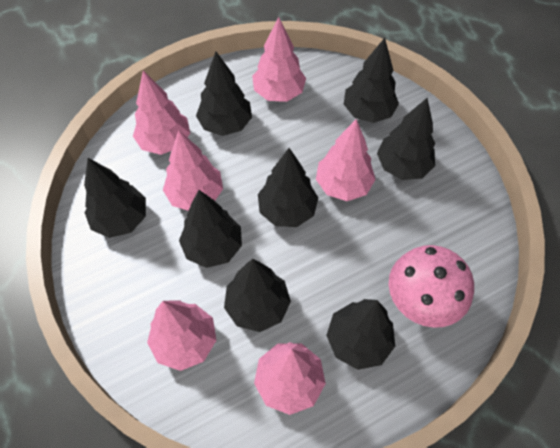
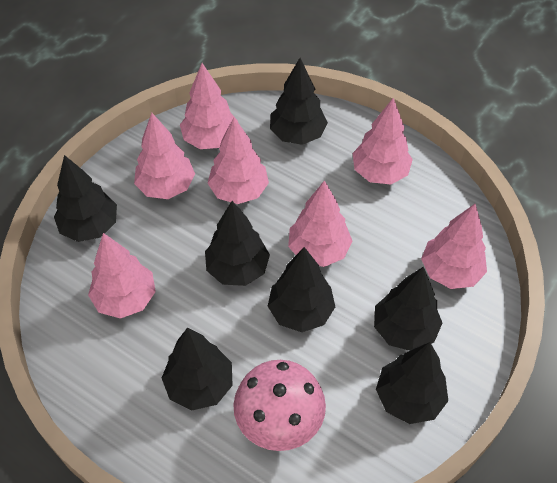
black tree: [84,158,146,238] [179,190,242,268] [196,51,252,136] [224,259,291,332] [258,148,318,227] [326,299,395,370] [344,38,399,123] [377,98,435,180] = 8 -> [54,155,117,242] [162,328,233,410] [205,201,270,286] [268,247,335,332] [270,58,328,145] [374,266,442,350] [376,342,448,424] = 7
pink tree: [133,71,190,155] [147,300,216,371] [163,130,223,211] [252,17,306,102] [254,342,326,415] [316,119,376,201] = 6 -> [88,233,156,319] [134,113,195,199] [180,63,238,149] [207,117,269,204] [288,180,352,267] [353,98,413,184] [421,204,487,289] = 7

